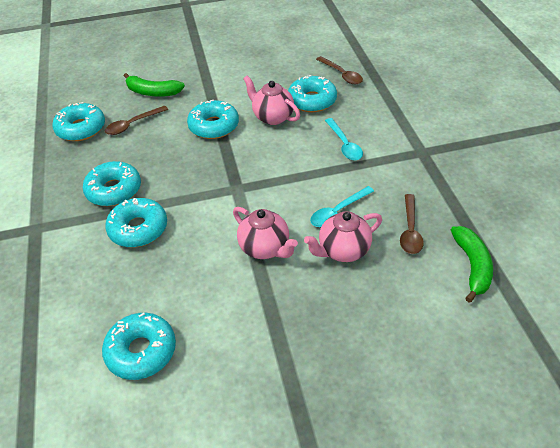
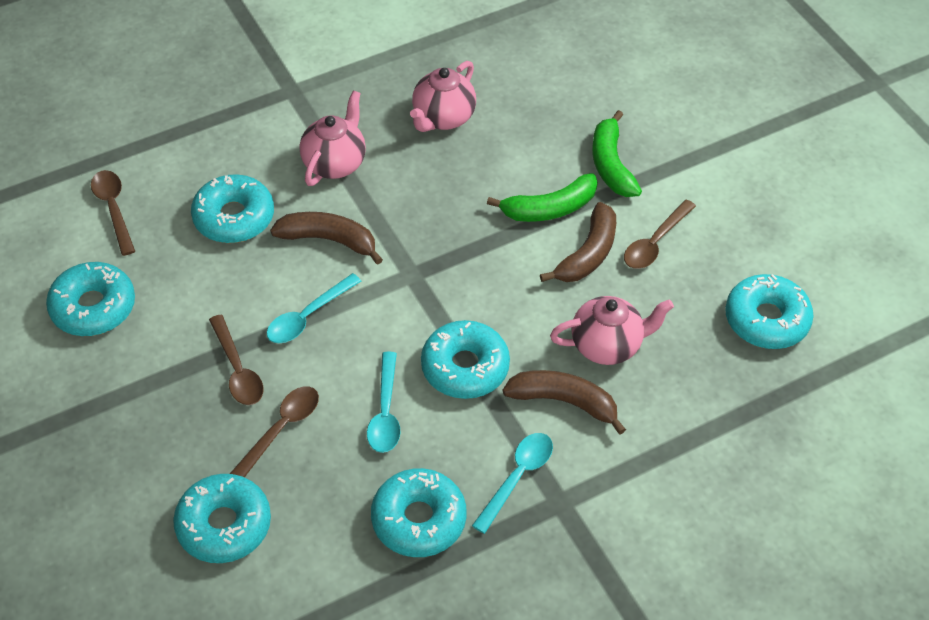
brown banana: none = 0 -> [270,212,383,265] [503,370,626,434] [540,202,616,282] = 3
brown spoon: [105,106,168,135] [316,56,363,84] [400,194,424,254] = 3 -> [91,170,135,256] [209,315,263,405] [230,386,319,478] [624,200,696,269] = 4
turquoise spoon: [310,186,374,227] [325,118,363,161] = 2 -> [267,273,361,343] [367,352,401,453] [472,433,553,534] = 3

